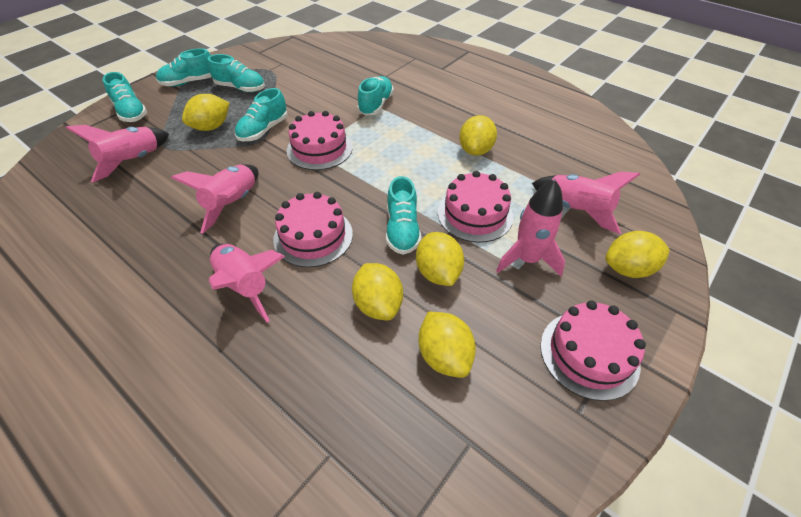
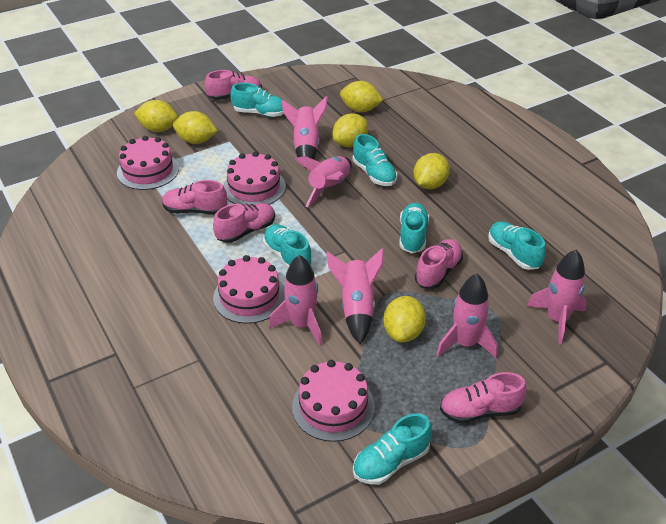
pink rocket: [66,125,169,183] [171,164,259,234] [209,244,285,322] [496,179,565,276] [532,172,640,234] = 5 -> [269,255,322,346] [282,96,328,169] [295,156,352,207] [326,247,384,344] [436,274,498,358] [527,250,587,345] = 6
pink shoe: none = 0 -> [162,180,227,215] [205,70,262,100] [213,203,275,243] [415,239,463,289] [440,372,527,423] = 5

